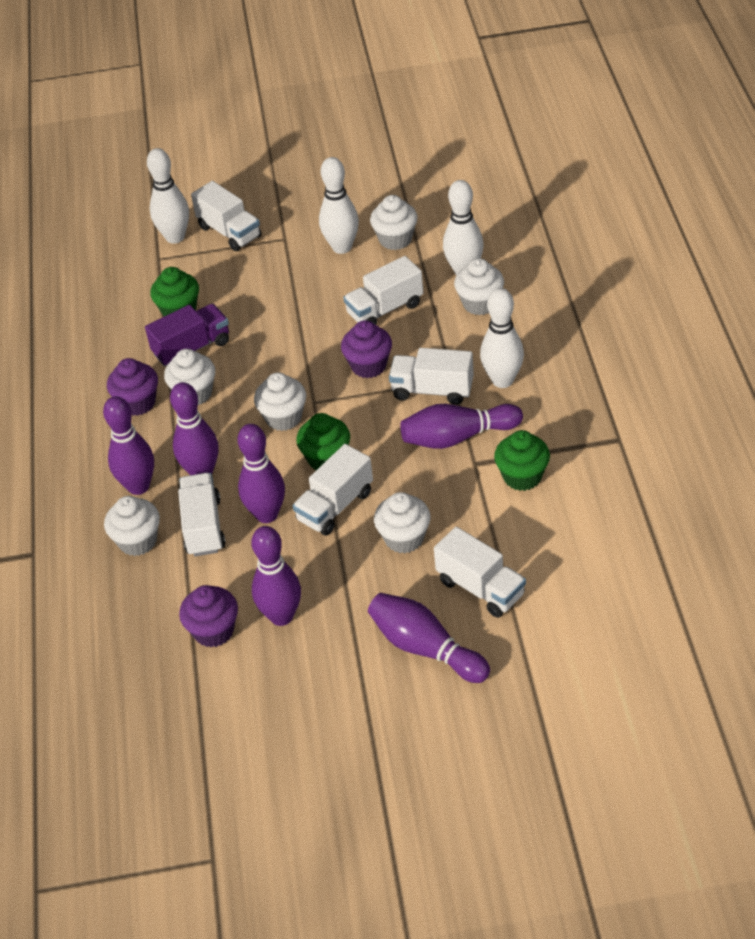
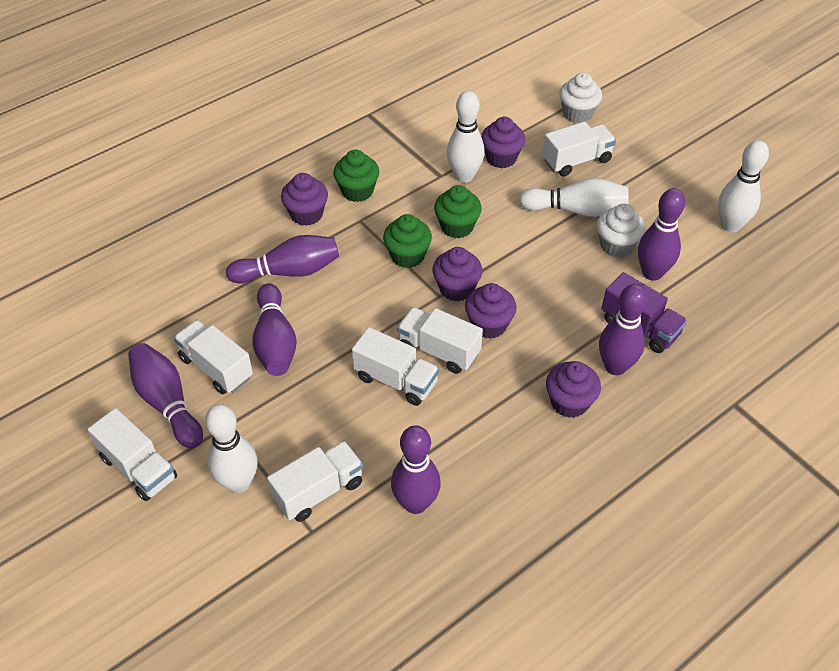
purple cupcake: [107,358,158,416] [179,585,238,647] [341,320,392,378] = 3 -> [281,173,328,226] [433,247,482,301] [465,283,517,339] [481,117,525,168] [546,361,601,418] = 5
white cupcake: [104,496,160,556] [164,349,215,405] [254,372,306,431] [370,195,418,250] [374,492,431,554] [454,258,504,315] = 6 -> [559,72,602,123] [597,204,645,257] = 2

